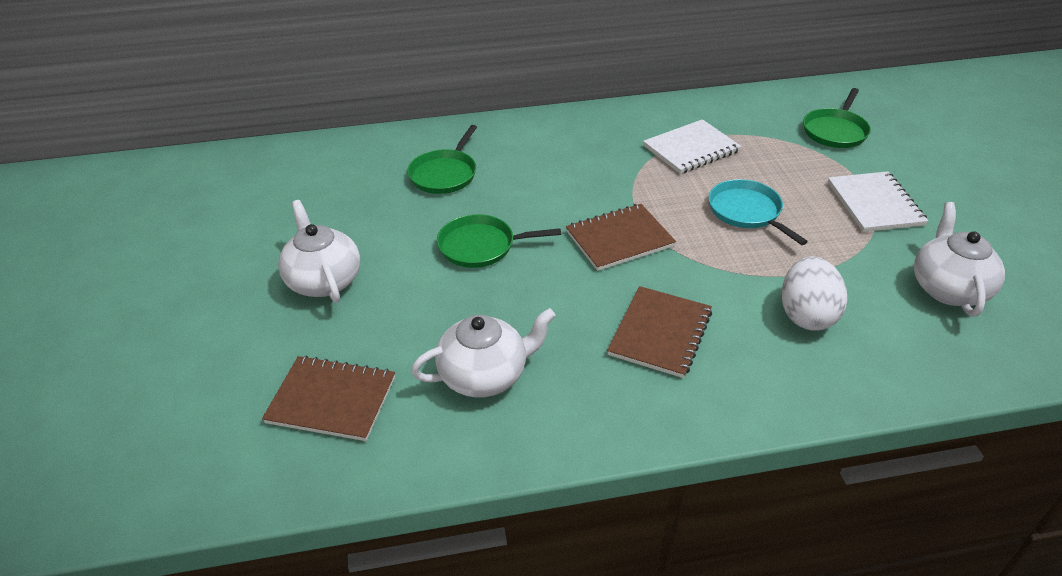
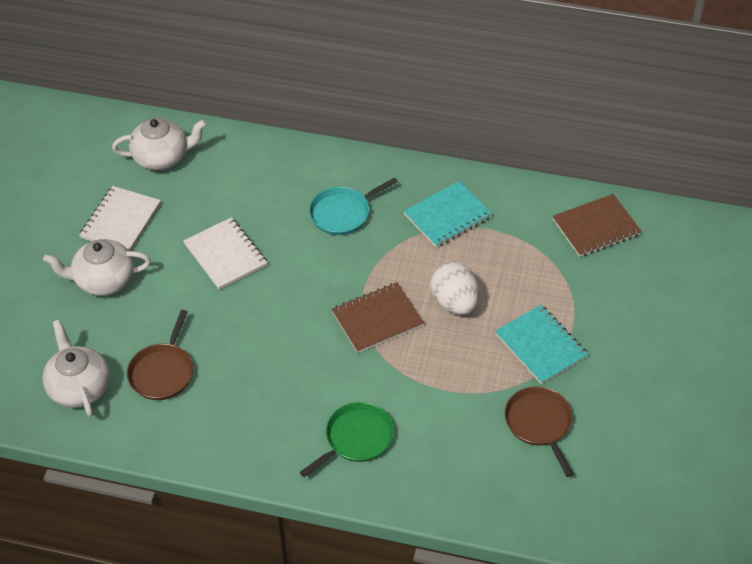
brown notebook: [262,355,395,441] [566,204,676,271] [607,286,712,378] = 3 -> [332,282,424,353] [552,194,642,257] = 2
brown pan: none = 0 -> [127,310,193,400] [504,386,573,477] = 2
green pan: [407,125,477,194] [437,214,561,268] [803,88,871,148] = 3 -> [300,402,394,477] = 1
turquoise notebook: none = 0 -> [404,181,492,248] [495,305,588,385] = 2

